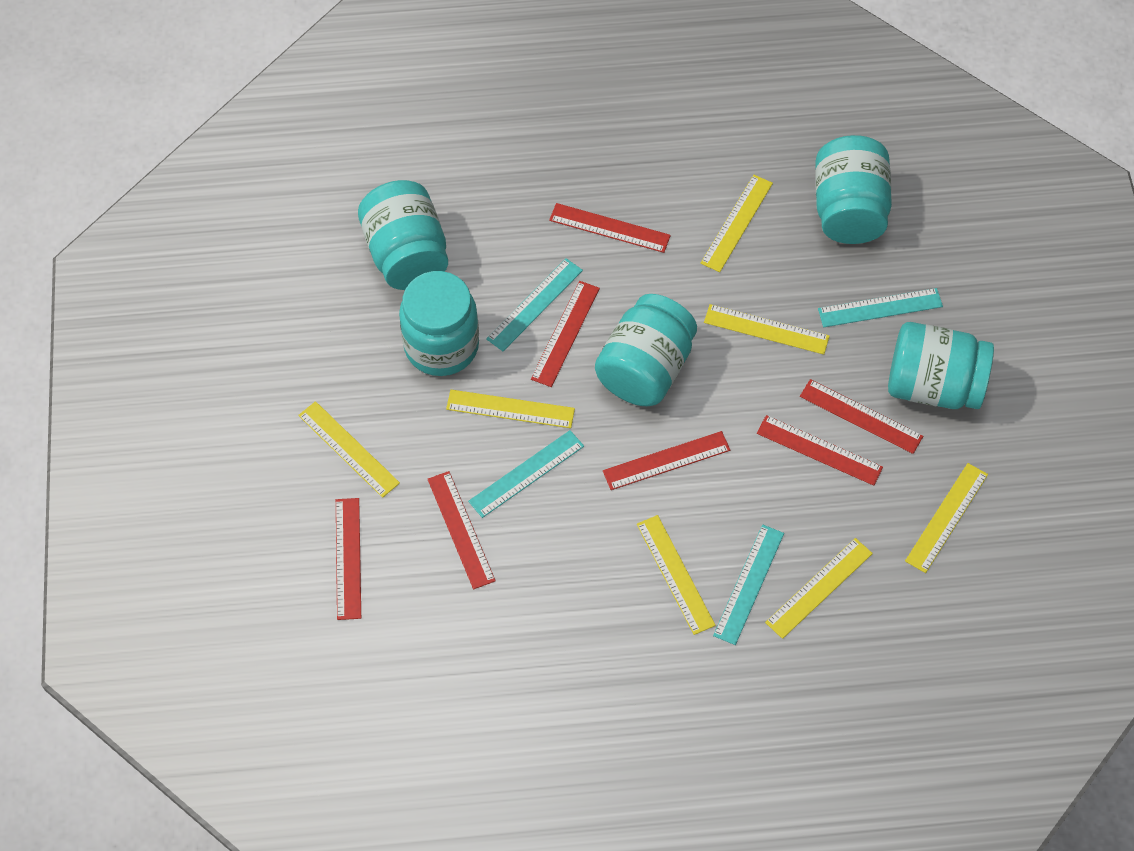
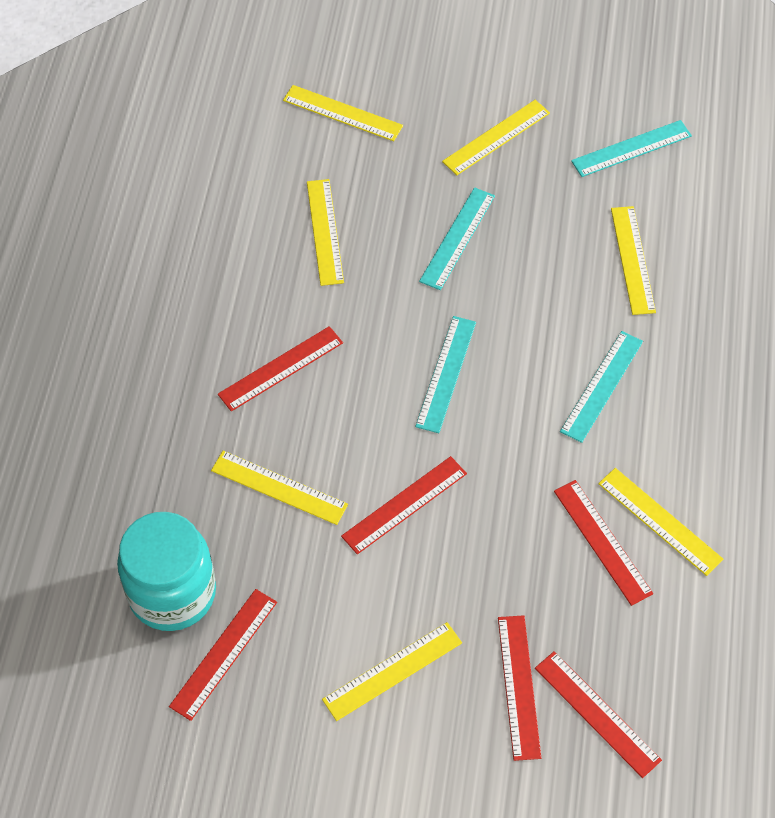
red ruler: [336,498,361,620] [428,471,496,589] [531,281,600,387] [549,203,671,253] [603,431,730,490] [757,415,883,486] [800,379,923,454] = 7 -> [169,589,277,721] [218,326,343,411] [341,456,467,554] [498,615,541,761] [535,651,662,778] [554,480,653,606] = 6
turquoise jar: [358,180,448,290] [399,271,479,376] [595,294,697,406] [815,135,892,244] [888,322,994,409] = 5 -> [117,512,216,631] = 1

